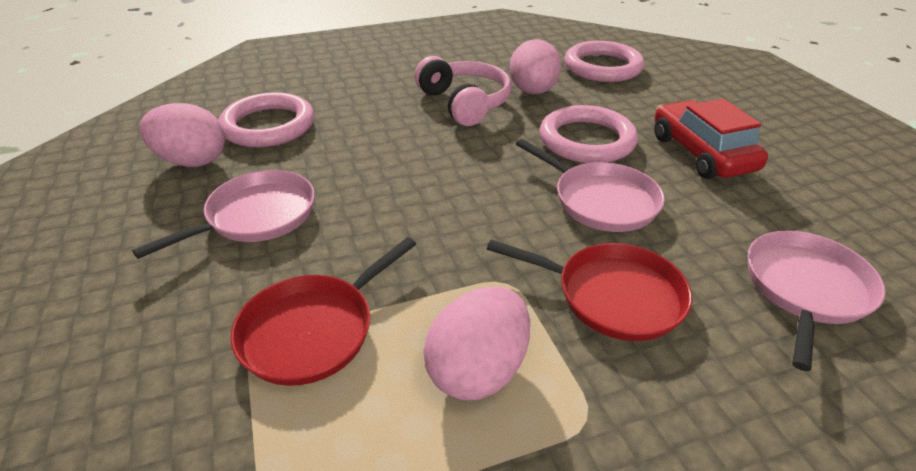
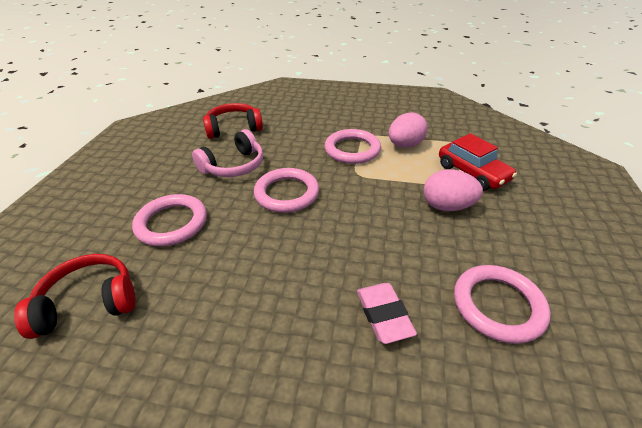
pink egg: [139,103,225,167] [423,286,530,400] [510,39,561,94] = 3 -> [389,112,428,148] [424,170,483,211] = 2
pink eraser: none = 0 -> [357,283,417,344] = 1
pink pan: [132,170,315,259] [516,139,665,232] [748,231,886,371] = 3 -> none = 0
pink ring: [218,92,314,147] [540,105,638,163] [564,41,644,82] = 3 -> [132,194,207,247] [254,168,319,213] [325,129,381,164] [454,265,551,344] = 4
red headphones: none = 0 -> [14,254,136,339] [203,103,263,139] = 2
red pan: [230,237,416,386] [487,240,692,341] = 2 -> none = 0

